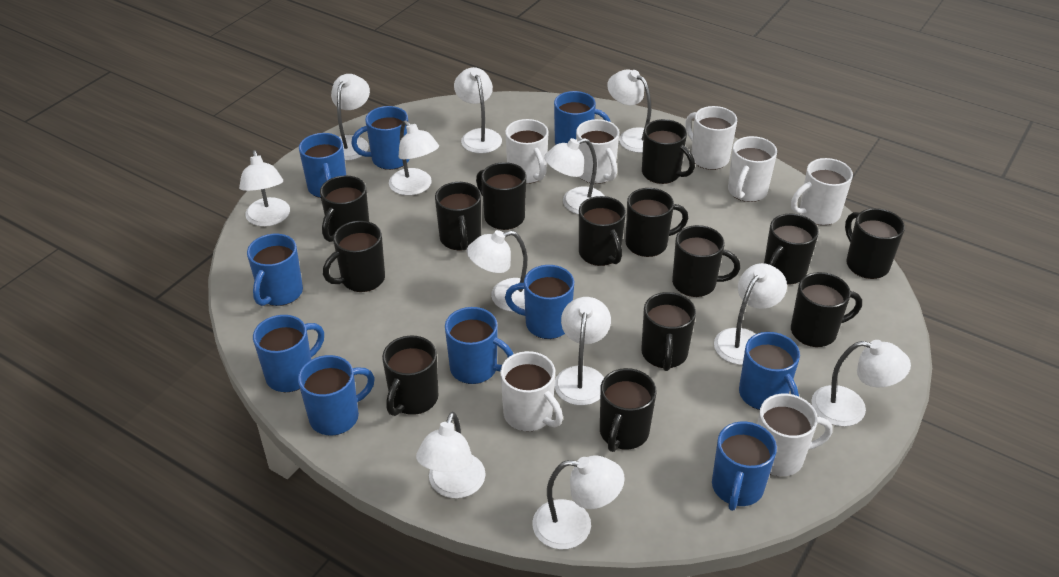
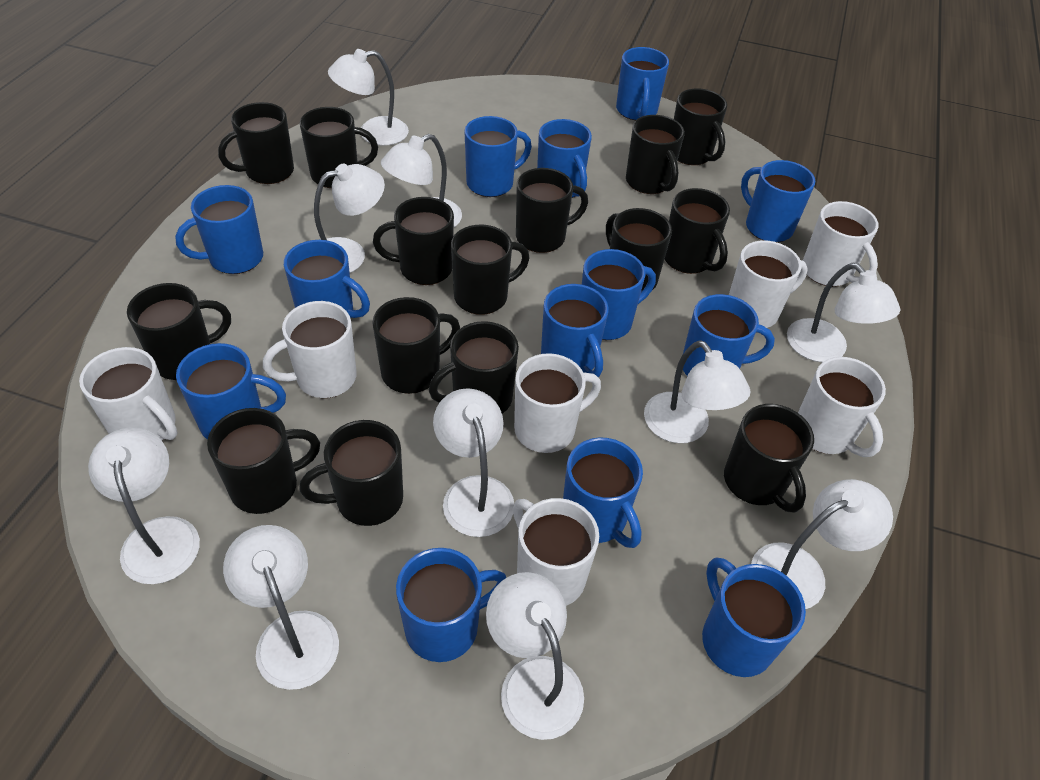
black mug: [320,176,369,242] [323,221,385,292] [382,335,438,416] [435,182,481,250] [476,162,526,230] [579,196,626,266] [600,368,656,452] [626,188,688,257] [641,292,696,371] [642,119,695,184] [672,225,740,297] [764,213,819,285] [791,272,862,347] [845,208,905,279] = 14 -> [127,283,231,380] [207,408,320,514] [218,102,294,184] [299,420,403,526] [300,107,378,188] [372,297,460,394] [373,197,454,285] [429,321,519,414] [451,224,530,315] [516,168,588,253] [606,208,672,292] [626,115,685,194] [665,188,730,274] [674,88,727,165] [724,404,814,513] = 15
blue mug: [247,234,303,306] [253,315,324,392] [298,355,375,436] [299,133,346,198] [351,106,410,170] [445,307,513,384] [505,265,574,339] [554,91,610,145] [712,422,777,511] [739,332,800,410] = 10 -> [175,185,263,274] [176,343,286,440] [284,240,370,319] [396,548,506,662] [464,116,532,197] [537,119,592,198] [541,284,609,377] [563,438,643,548] [582,249,656,340] [616,47,669,120] [683,294,775,376] [702,557,806,677] [741,160,815,242] = 13
white lamp: [239,150,290,227] [331,74,370,161] [389,120,439,196] [416,412,486,499] [454,67,502,154] [467,230,527,312] [532,455,625,549] [544,138,604,214] [554,297,611,405] [607,69,651,153] [714,263,787,365] [811,340,911,427] = 12 -> [88,427,200,584] [223,525,339,690] [314,164,385,273] [328,49,409,146] [381,134,462,227] [433,388,514,537] [486,572,584,740] [644,340,751,443] [751,479,893,609] [787,263,900,362] = 10

